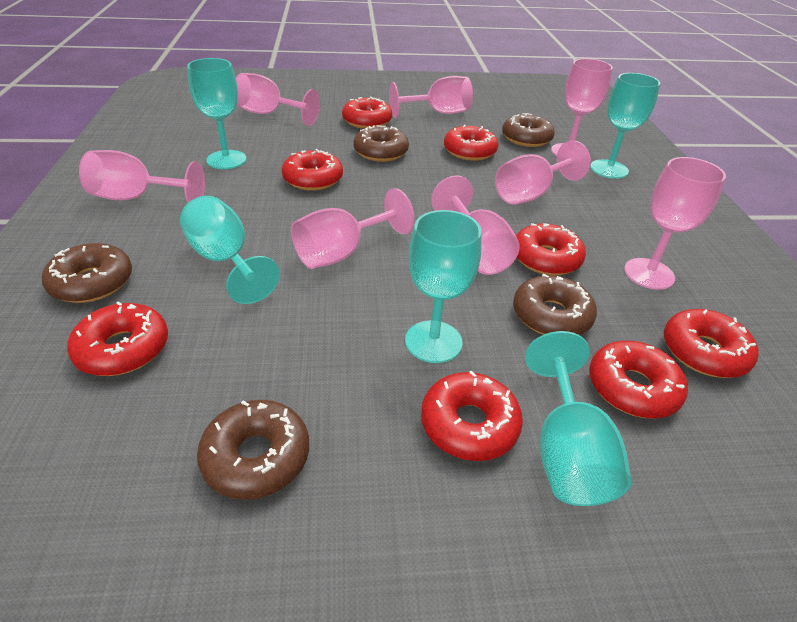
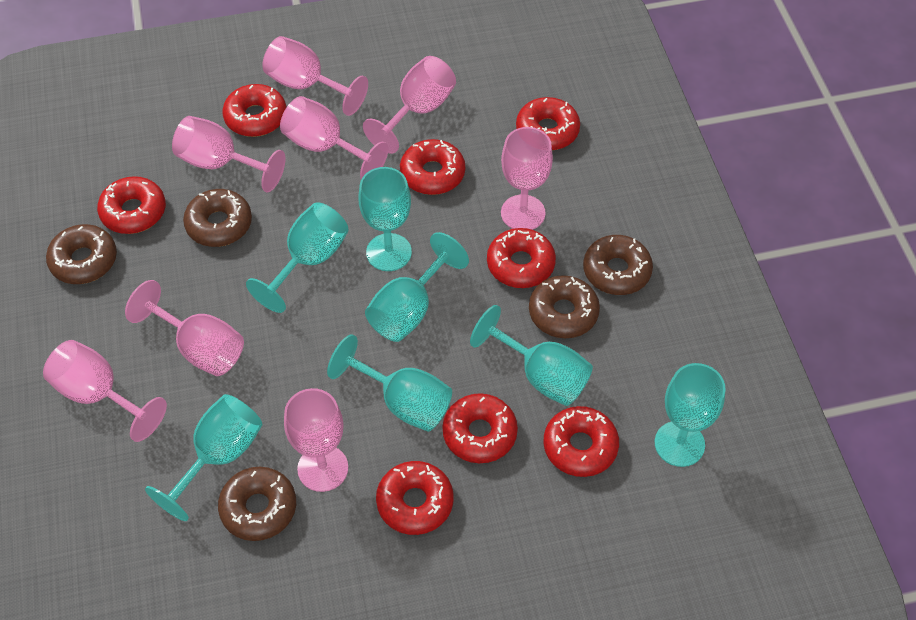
turquoise goblet: [180,196,280,304] [187,58,247,169] [405,210,482,363] [525,331,631,506] [590,73,660,179] = 5 -> [145,394,262,521] [246,202,349,313] [327,334,452,432] [359,167,412,271] [365,232,469,342] [470,305,593,406] [655,363,725,467] = 7

